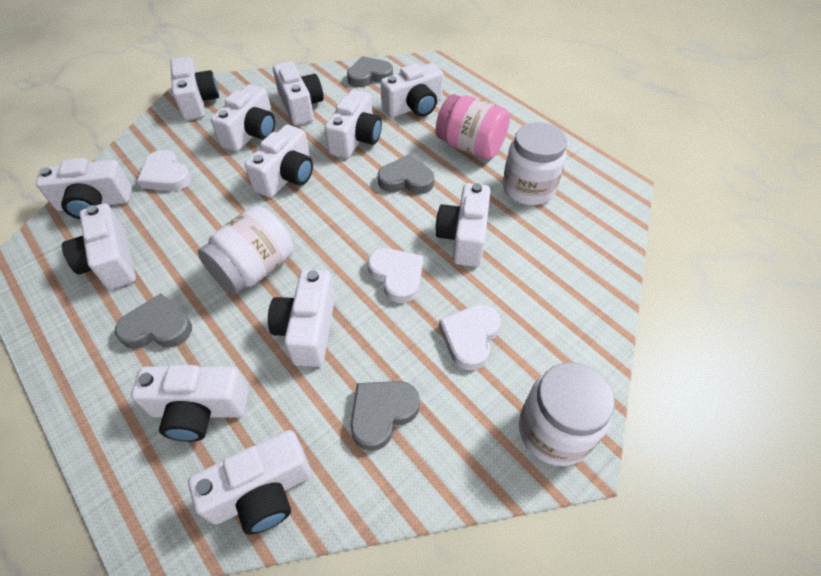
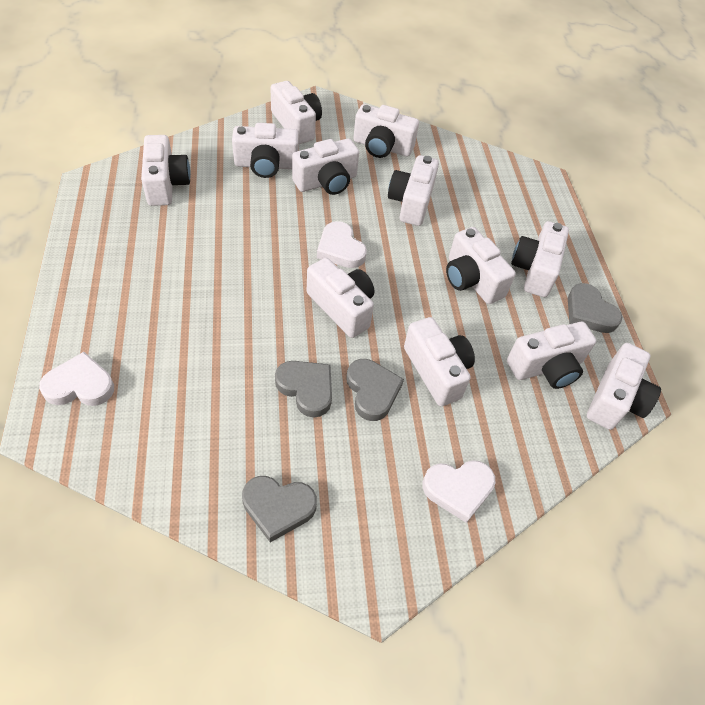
pink jar: [436,94,510,160] = 1 -> none = 0
white jar: [198,206,293,294] [503,122,567,205] [519,362,615,466] = 3 -> none = 0

